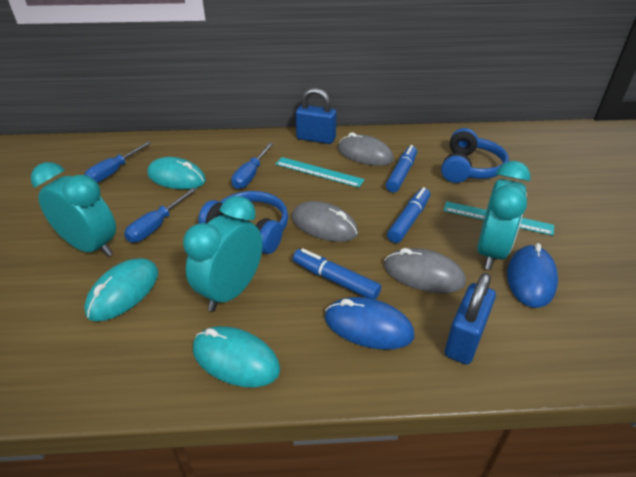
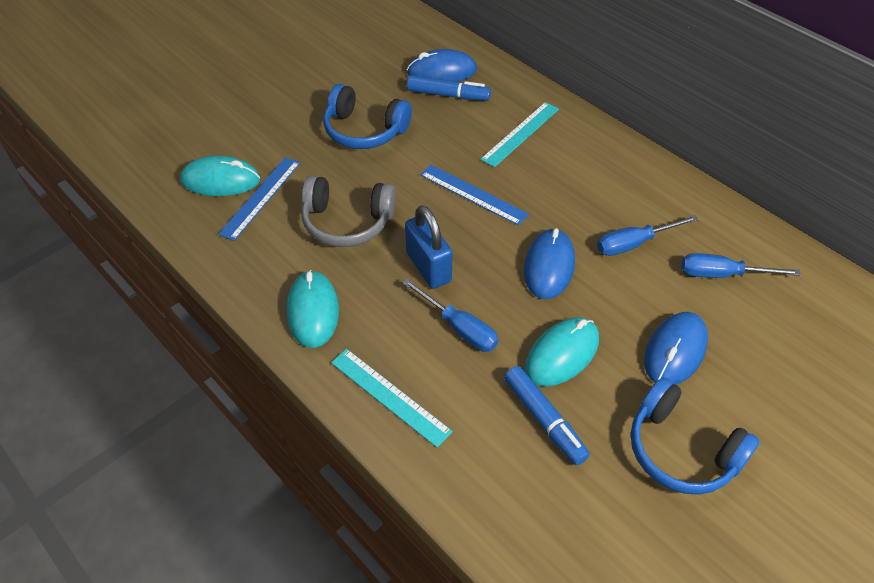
blue marker: [293,248,381,300] [386,145,417,192] [387,187,430,243] = 3 -> [407,75,491,101] [504,366,590,465] = 2
blue mouse: [325,297,414,350] [507,243,558,308] = 2 -> [407,49,477,82] [524,228,575,299] [644,312,708,385] = 3
blue padlock: [296,88,337,144] [445,273,496,365] = 2 -> [405,205,453,289] = 1
blue ruler: none = 0 -> [218,157,300,241] [420,165,529,226] = 2
grey headphones: none = 0 -> [302,176,396,247] = 1
grey mouse: [292,201,358,242] [338,132,394,166] [384,248,466,293] = 3 -> none = 0
turquoise clock: [31,162,116,257] [183,196,263,312] [477,161,531,270] = 3 -> none = 0

